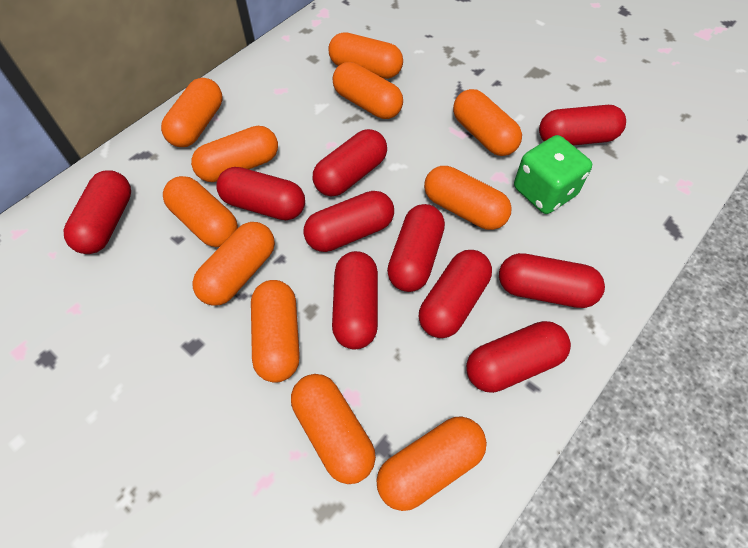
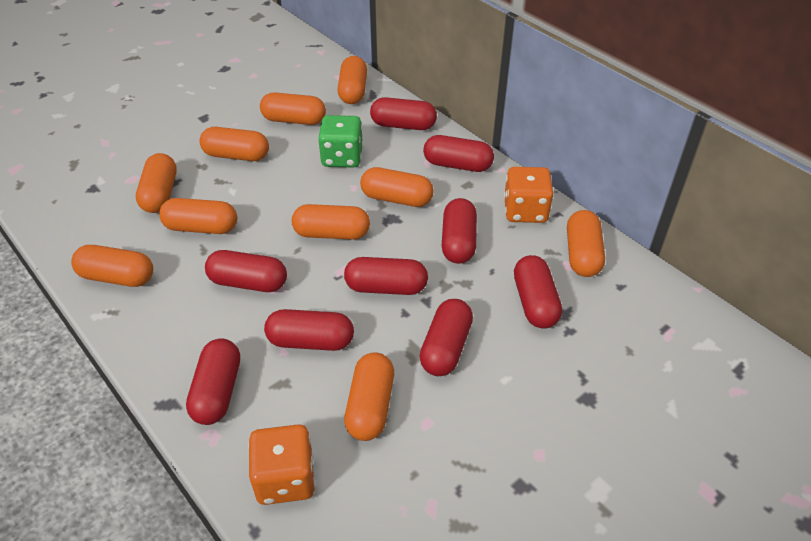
orange capsule: [161,78,222,147] [163,176,238,247] [191,126,278,182] [192,222,275,306] [251,280,300,383] [291,374,376,484] [328,32,403,79] [333,62,403,119] [376,416,487,511] [424,166,512,230] [453,89,522,156] = 11 -> [71,245,153,287] [136,153,177,213] [159,198,237,234] [200,127,269,161] [260,92,326,125] [292,204,370,240] [337,56,367,104] [344,352,394,441] [360,167,434,207] [567,210,605,277] = 10
orange dice: none = 0 -> [248,424,315,505] [504,167,554,223] = 2
red capsule: [64,170,131,254] [216,167,305,220] [303,191,394,252] [313,129,387,196] [332,251,378,349] [387,204,445,292] [419,250,492,338] [466,321,571,393] [499,253,605,308] [539,105,626,145] = 10 -> [186,338,240,425] [205,250,287,292] [264,309,354,351] [344,257,428,295] [370,97,437,130] [419,299,473,376] [423,135,494,172] [442,198,477,264] [514,255,562,329] = 9

